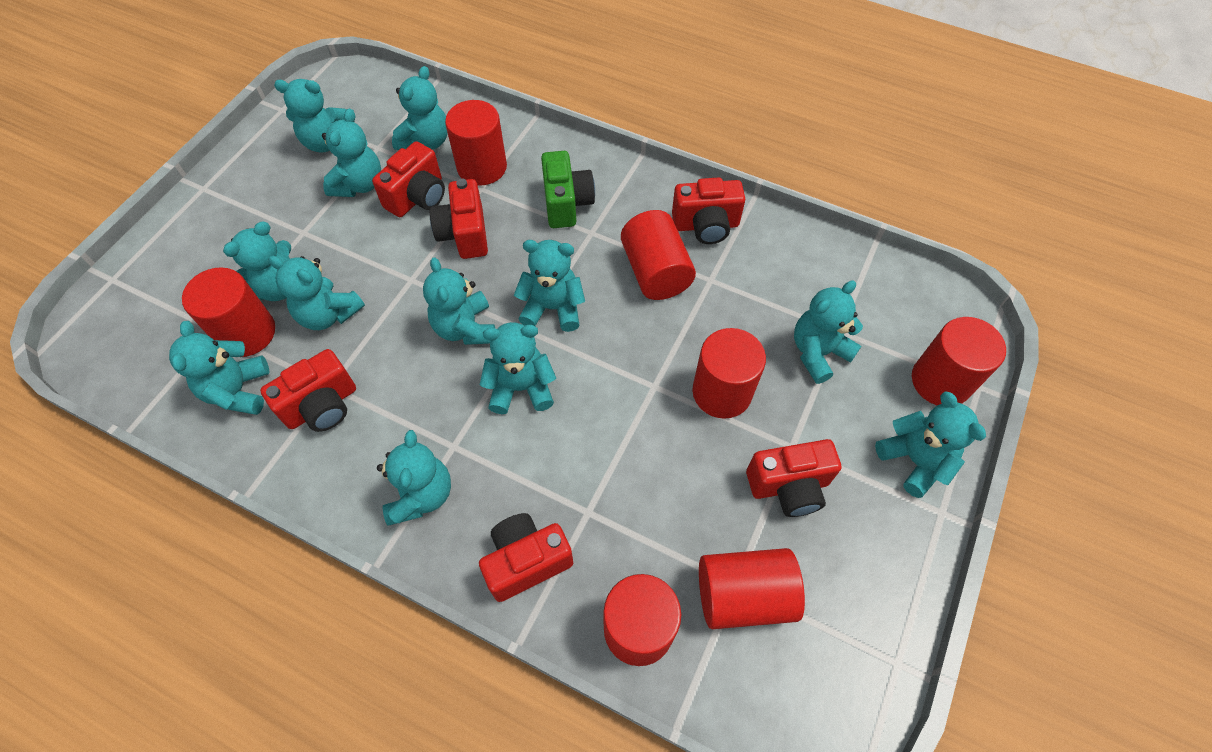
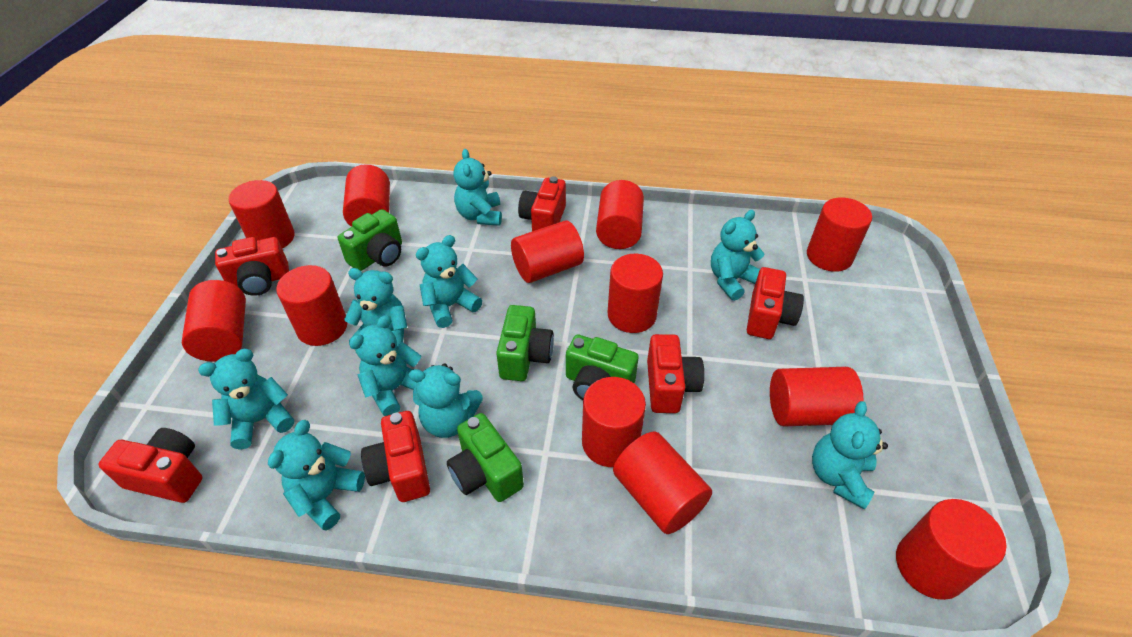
green camera: [541,151,595,228] = 1 -> [338,209,402,271] [447,413,524,502] [496,305,554,381] [566,334,638,400] = 4
red cylinder: [182,267,275,357] [445,100,507,185] [603,574,681,666] [621,210,696,300] [692,328,766,419] [699,548,805,629] [912,317,1006,406] = 7 -> [182,280,246,362] [229,180,295,248] [276,265,347,346] [343,164,390,227] [511,220,584,283] [582,377,646,467] [596,180,644,249] [608,254,663,333] [613,431,712,534] [770,367,864,427] [807,198,872,272] [896,499,1006,600] = 12
turquoise teddy bear: [169,321,269,415] [223,221,291,301] [268,256,365,330] [274,79,346,153] [322,109,381,197] [377,430,451,526] [392,66,448,150] [423,257,495,345] [480,322,556,414] [514,240,585,332] [794,280,863,384] [875,391,986,498] = 12 -> [198,349,294,449] [268,420,365,531] [344,268,407,346] [349,315,421,416] [409,363,483,438] [416,235,482,328] [453,149,502,226] [711,210,765,301] [812,401,888,510] = 9

